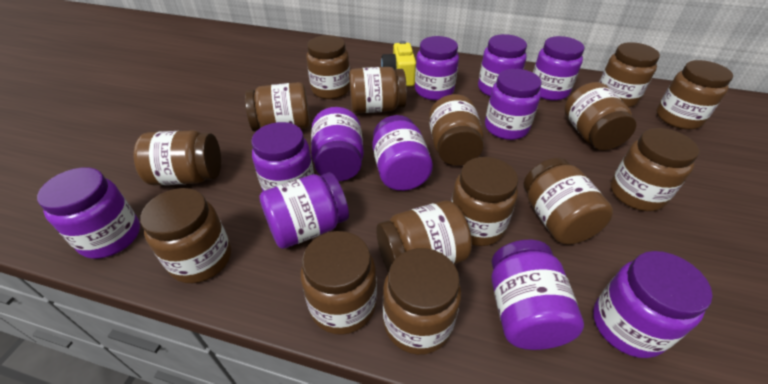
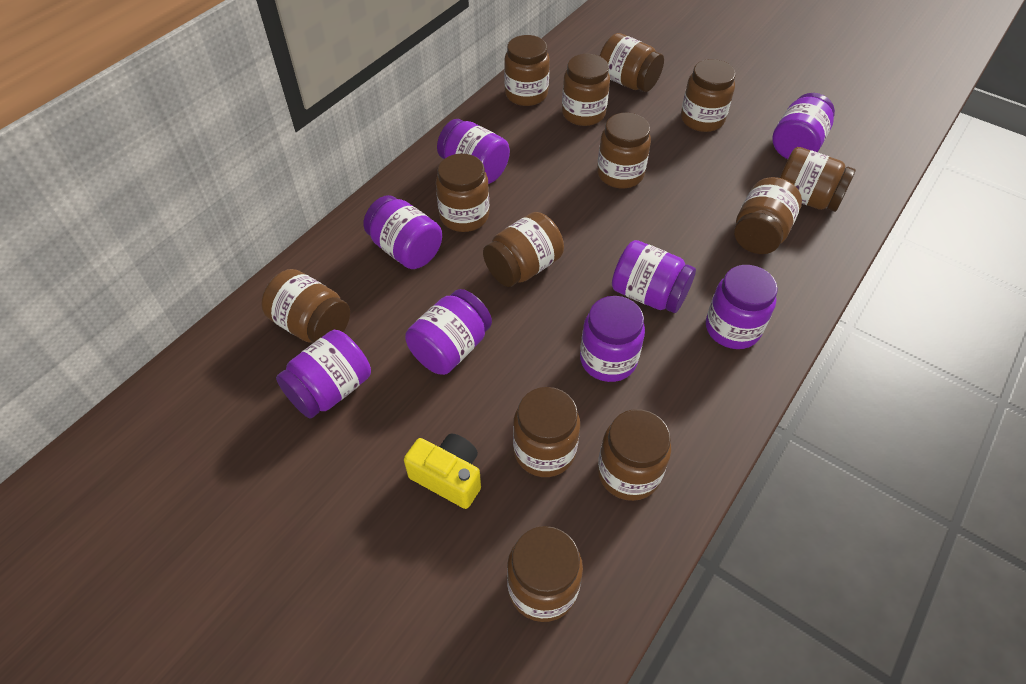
brown jar: [134,130,221,186] [140,188,231,283] [245,82,310,132] [301,231,377,335] [306,35,350,99] [349,67,407,113] [376,200,472,273] [383,248,461,355] [429,94,484,166] [451,157,518,246] [524,158,613,245] [564,82,636,150] [599,42,660,108] [610,128,699,211] [656,60,733,130] = 15 -> [261,269,350,343] [436,154,489,232] [483,212,564,287] [504,35,550,106] [507,526,583,622] [513,387,580,477] [562,54,610,126] [597,113,651,189] [598,409,671,501] [600,33,664,92] [681,59,736,132] [734,177,802,254] [780,147,856,212] = 13
purple jar: [37,167,140,259] [251,122,314,191] [259,172,349,249] [311,107,364,181] [372,115,433,191] [415,36,459,100] [478,34,527,96] [485,69,542,140] [492,240,584,350] [533,36,584,101] [593,251,713,358] = 11 -> [276,330,371,419] [363,195,442,269] [405,289,492,375] [437,119,510,184] [580,296,645,382] [612,240,696,313] [706,265,778,349] [772,93,835,159] = 8

